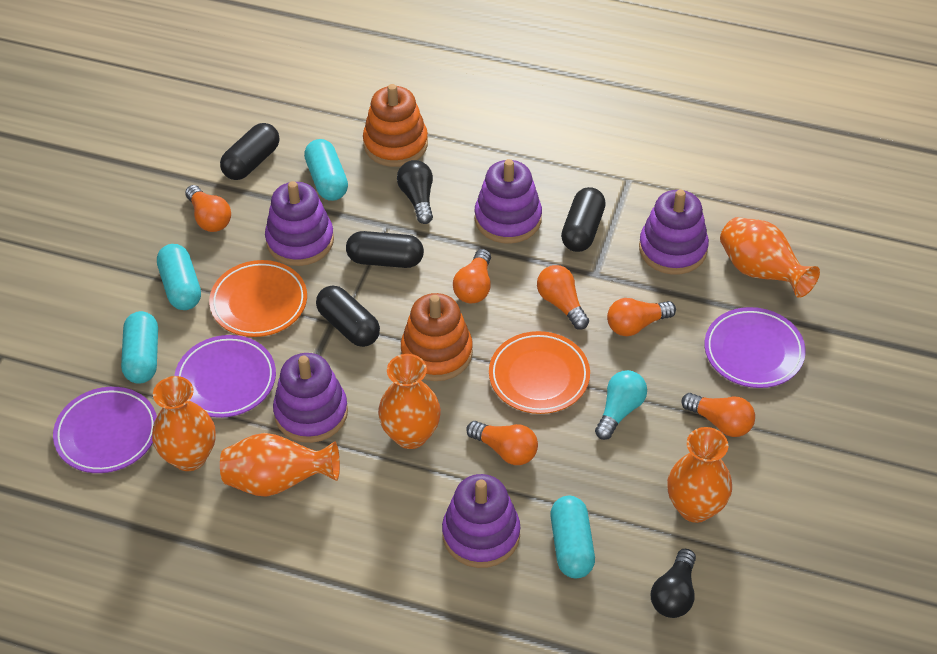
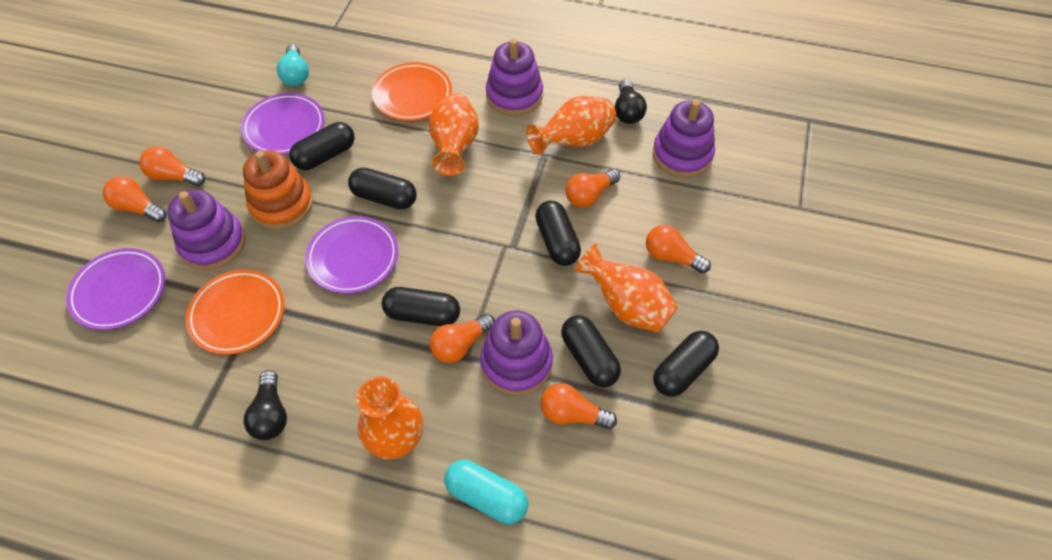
black capsule: [220,123,279,180] [316,285,380,347] [346,231,424,268] [561,187,606,252] = 4 -> [289,122,355,170] [348,168,417,210] [382,287,460,326] [535,201,581,266] [561,315,621,387] [653,331,719,397] = 6
orange stacking toy: [363,84,428,167] [401,293,473,381] = 2 -> [243,150,313,229] = 1
orange vase: [152,376,216,471] [220,433,340,497] [378,354,441,449] [667,427,732,523] [720,217,820,298] = 5 -> [356,376,423,459] [428,93,479,176] [526,96,616,155] [574,243,678,333] = 4
purple stacking toy: [265,181,334,266] [273,353,348,443] [442,474,520,568] [475,159,542,244] [639,190,709,275] = 5 -> [167,189,245,270] [480,310,553,395] [486,38,543,116] [653,99,715,178] = 4
turquoise capsule: [121,311,158,384] [157,244,201,310] [304,139,348,201] [550,496,595,578] = 4 -> [444,460,528,524] = 1

